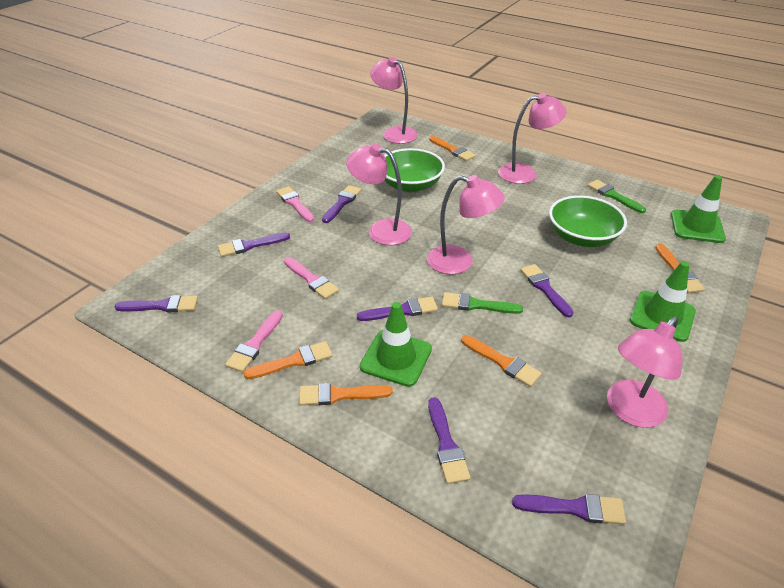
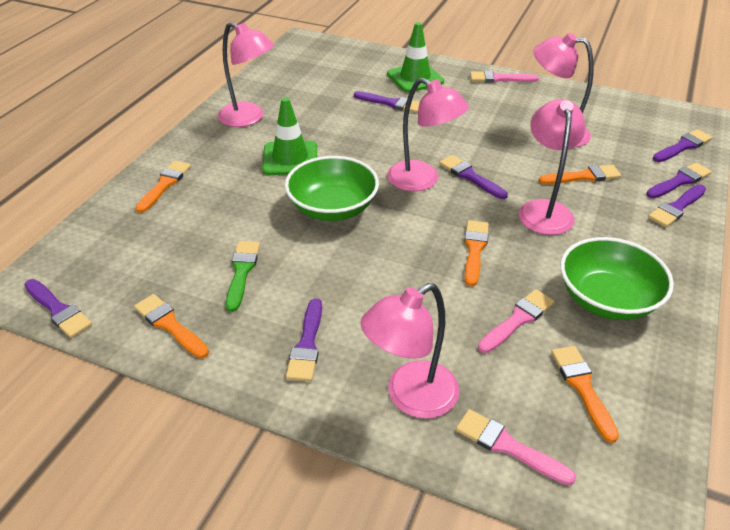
green brush: [442,292,523,314] [587,180,646,213] = 2 -> [226,241,260,312] = 1
green traffic cone: [360,302,432,387] [630,261,696,342] [671,175,726,243] = 3 -> [262,97,317,175] [387,22,444,92] = 2

